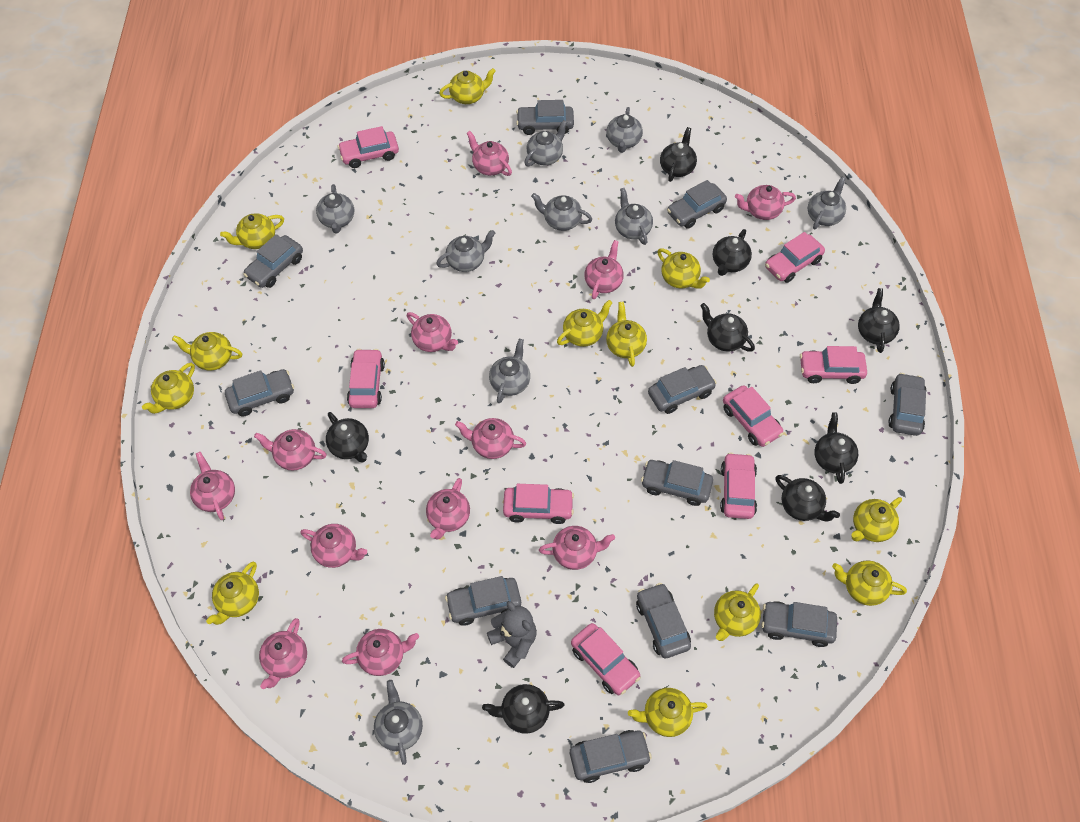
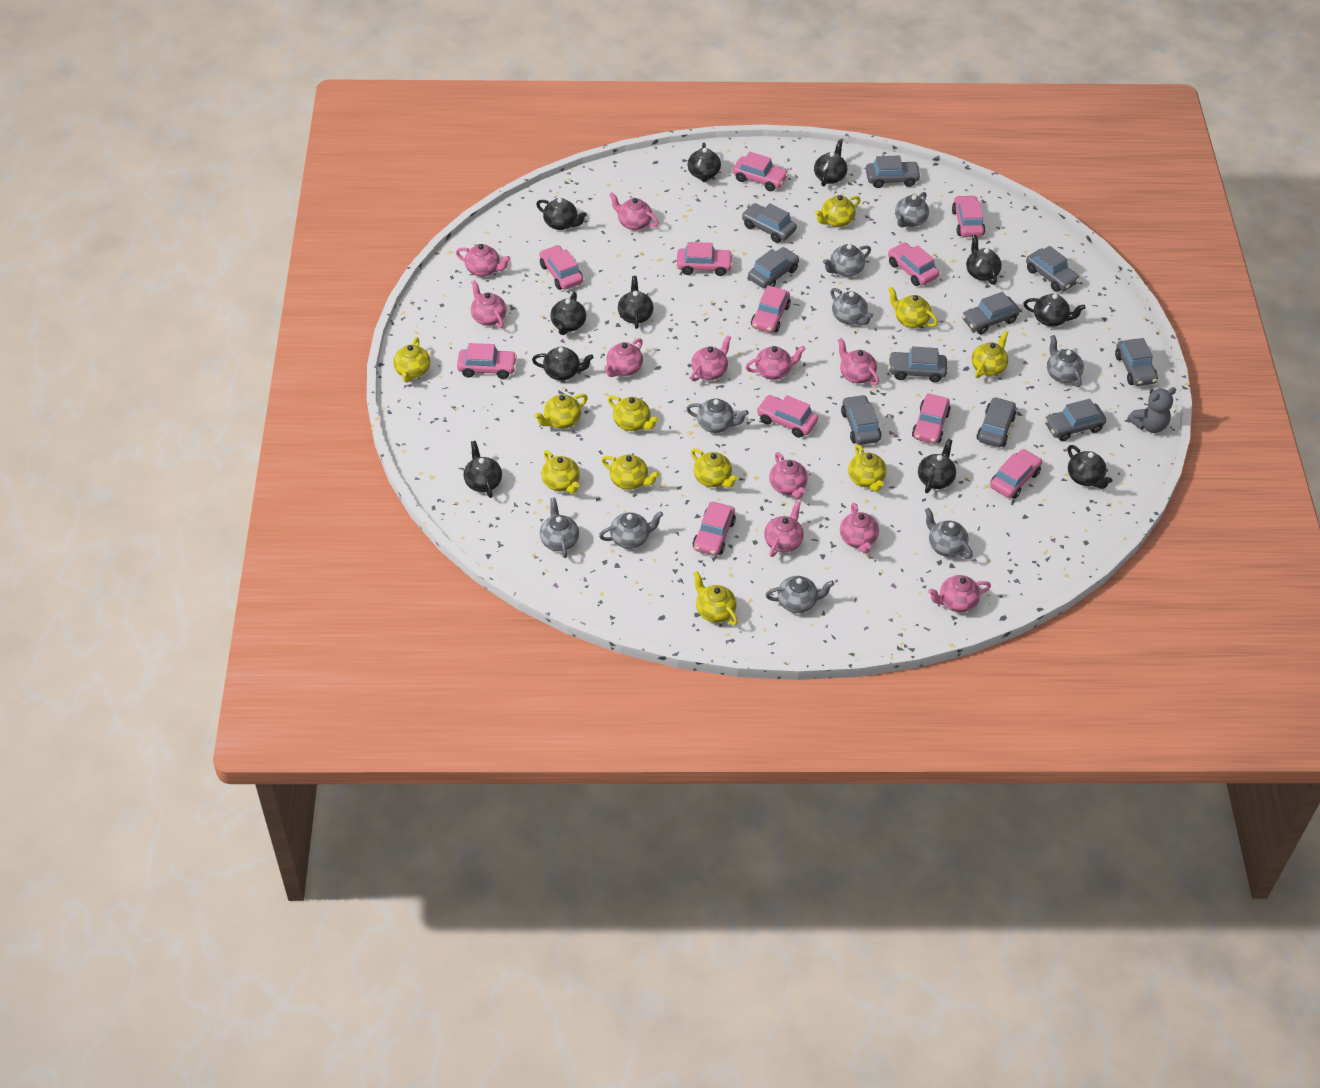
black teapot: [326,412,369,462] [482,684,564,734] [660,127,697,182] [700,303,755,352] [713,229,752,276] [775,475,840,522] [814,412,858,484] [858,288,900,353] = 8 -> [464,441,502,498] [532,347,594,380] [536,198,587,230] [550,292,586,335] [618,276,653,329] [687,143,721,182] [814,140,847,186] [918,439,956,493] [966,235,1002,285] [1023,294,1086,327] [1068,445,1113,489] = 11
grey car: [225,369,294,416] [243,234,303,288] [445,576,521,626] [516,100,574,135] [570,730,652,783] [636,583,691,658] [641,460,713,506] [648,365,716,414] [667,180,727,229] [761,601,837,647] [888,373,926,436] = 11 -> [742,203,797,243] [748,247,799,288] [841,395,881,445] [866,155,921,188] [889,347,947,382] [962,292,1020,335] [977,397,1016,447] [1026,246,1080,292] [1044,399,1106,441] [1115,338,1158,386] = 10
pink car: [338,126,399,168] [347,349,385,408] [503,484,574,524] [571,623,641,695] [720,452,757,519] [723,385,784,447] [765,232,825,283] [800,346,867,384] = 8 -> [457,343,517,379] [540,245,583,290] [677,242,733,276] [693,502,736,556] [733,151,789,191] [751,285,791,333] [757,395,818,438] [888,242,939,286] [912,393,951,444] [952,195,985,237] [990,449,1042,499] = 11
pink teapot: [190,452,235,520] [254,429,327,471] [259,618,307,689] [300,524,367,568] [342,629,419,676] [407,312,458,352] [426,478,470,540] [455,418,526,459] [467,131,512,176] [539,526,615,570] [584,240,624,299] [735,185,796,220] = 12 -> [456,244,510,277] [471,280,507,328] [604,338,643,377] [609,192,659,230] [691,335,731,381] [745,346,805,380] [764,501,804,557] [769,452,808,499] [838,338,879,385] [840,503,879,554] [928,575,991,613] = 11
yellow teapot: [142,363,195,414] [172,332,242,371] [206,562,259,625] [220,213,284,249] [439,68,496,104] [557,300,612,347] [606,302,647,367] [628,688,708,737] [657,248,710,288] [714,583,761,641] [832,560,907,606] [851,497,902,542] = 12 -> [393,337,430,383] [534,394,588,429] [541,450,580,494] [602,455,659,490] [608,395,659,431] [691,448,738,488] [693,571,738,625] [815,195,861,227] [848,444,887,492] [888,287,938,328] [972,330,1009,378] = 11

